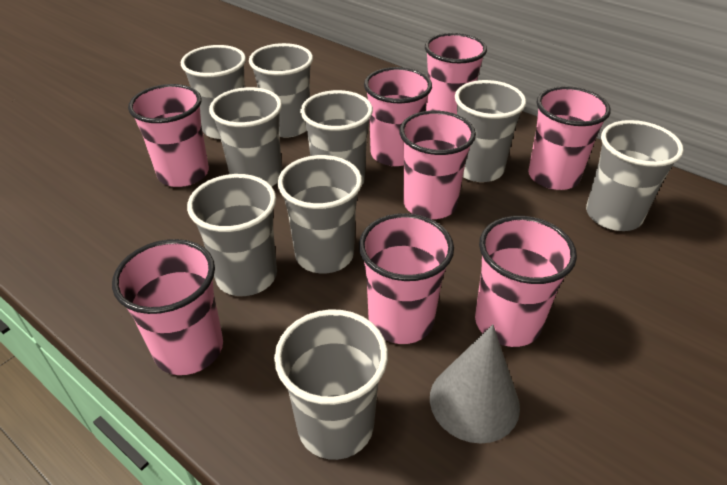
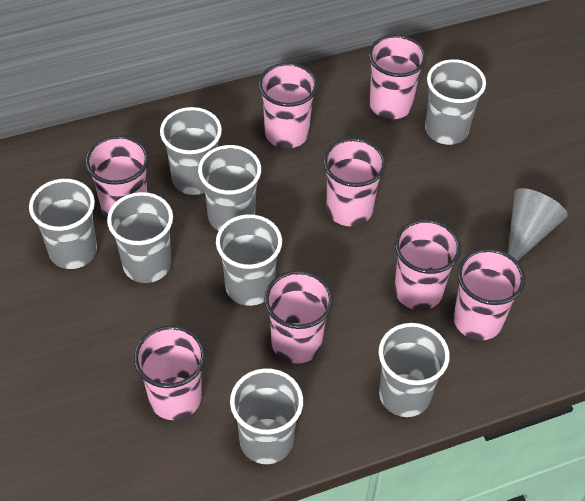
grey cup: [181,45,246,139] [187,174,277,296] [209,87,282,186] [249,43,313,138] [274,309,388,460] [278,155,362,274] [300,90,373,186] [455,80,526,182] [586,120,684,231] = 9 -> [29,179,97,269] [107,192,173,283] [160,107,222,195] [198,145,261,231] [216,214,282,306] [230,368,303,464] [379,323,450,417] [425,59,486,145] = 8

